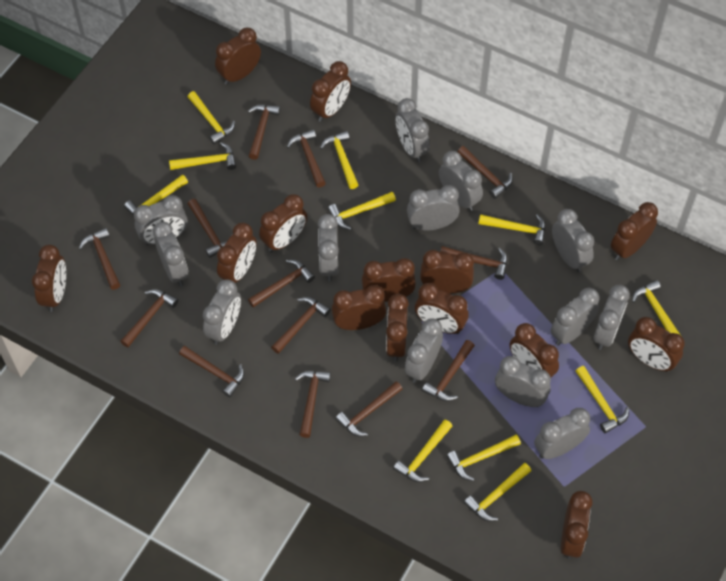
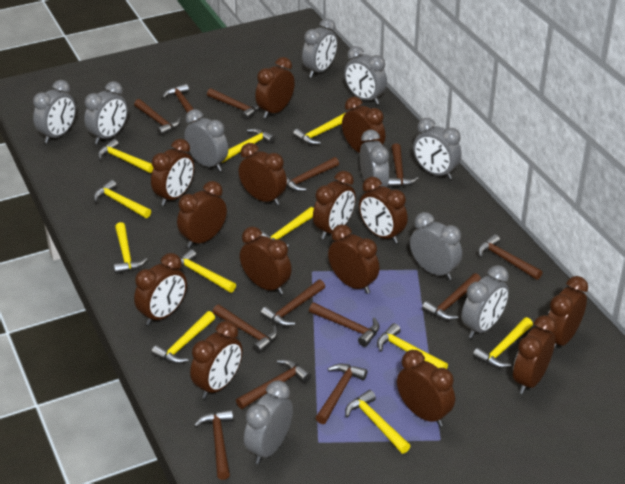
grey clock: [134,195,188,245] [153,222,188,286] [203,279,241,345] [318,214,339,281] [395,98,430,162] [405,318,443,383] [407,185,460,230] [439,151,483,211] [495,356,551,407] [534,408,590,459] [551,288,599,346] [552,209,594,273] [593,285,630,350] = 13 -> [33,80,76,143] [84,81,128,144] [184,109,228,171] [244,380,293,464] [302,18,337,78] [344,46,387,105] [360,130,389,187] [410,212,462,280] [413,118,462,180] [461,265,509,338] = 10

